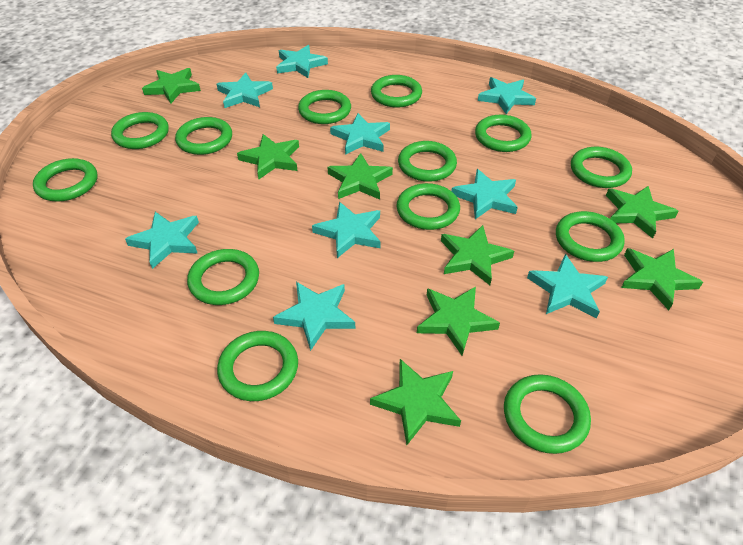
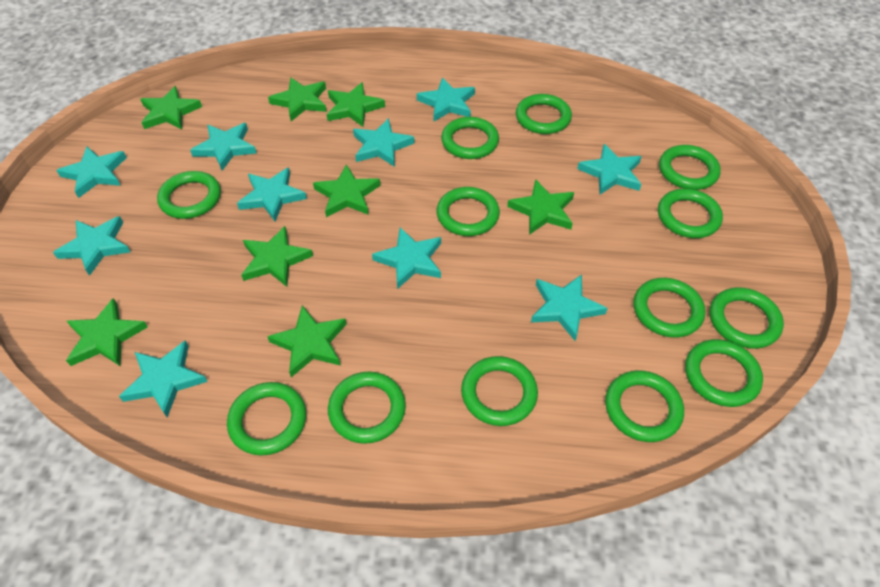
turquoise star: [125,212,199,269] [217,73,273,108] [273,282,355,351] [276,45,328,78] [312,202,381,258] [330,113,390,155] [451,169,518,219] [478,77,536,114] [527,254,608,318] = 9 -> [53,216,130,276] [56,146,127,198] [119,340,208,417] [190,123,257,171] [237,167,307,221] [353,118,415,167] [372,228,441,289] [417,78,475,121] [531,274,608,341] [577,144,642,194] = 10

